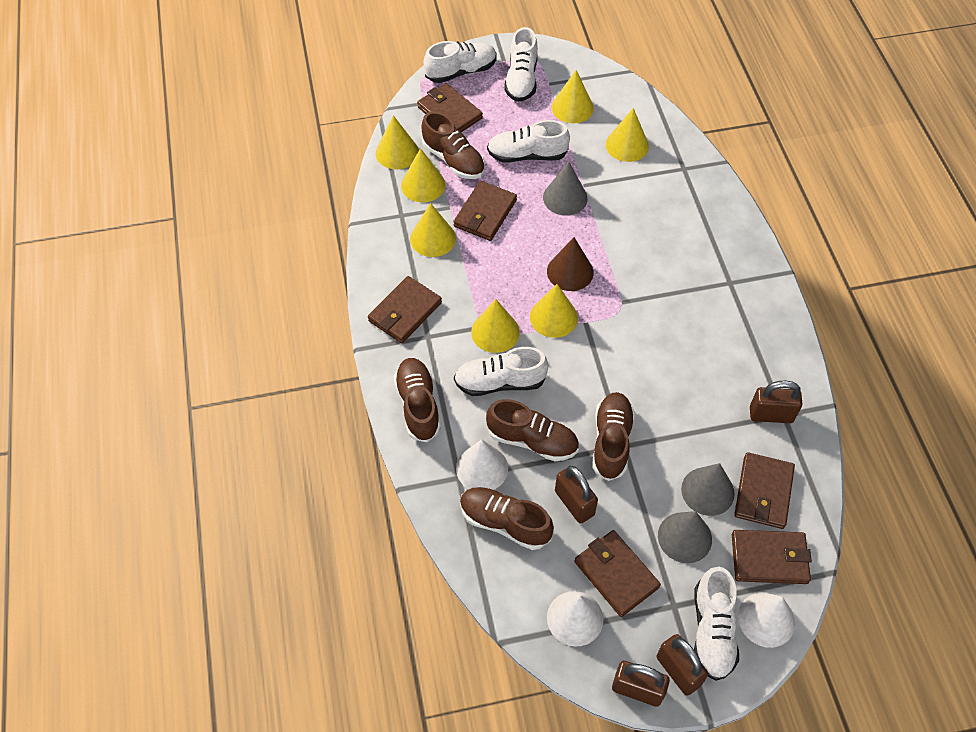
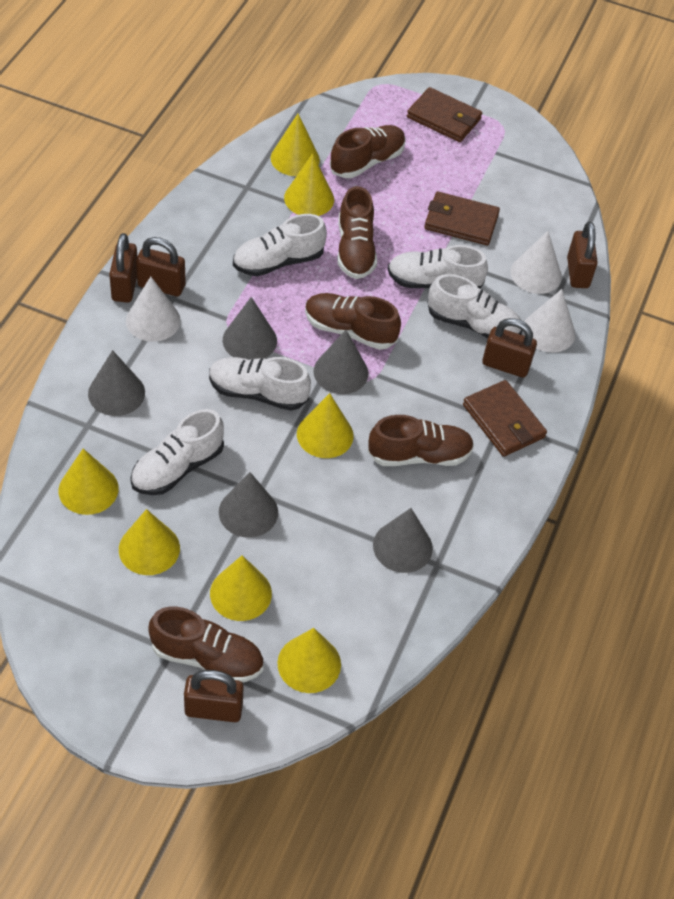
brown cone: [547,237,594,291] = 1 -> none = 0
brown padlock: [555,466,598,524] [612,661,670,707] [656,634,708,696] [750,381,802,423] = 4 -> [109,233,137,303] [136,237,186,296] [184,670,244,722] [482,318,537,378] [567,222,598,288] = 5
brown wallet: [368,276,442,343] [417,83,483,132] [453,181,517,241] [575,530,661,617] [732,530,812,584] [734,452,795,529] = 6 -> [407,87,482,142] [424,191,500,245] [463,380,547,457] = 3
grey cone: [543,162,588,216] [658,511,712,563] [681,463,735,516] = 3 -> [88,350,145,416] [219,472,278,538] [223,297,277,360] [313,330,368,394] [373,508,433,573] = 5

